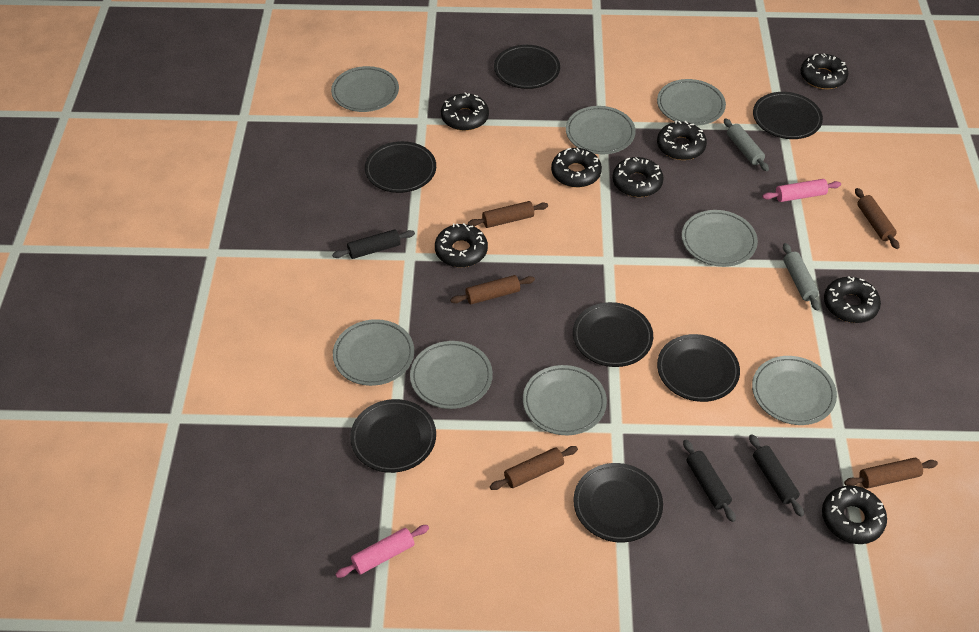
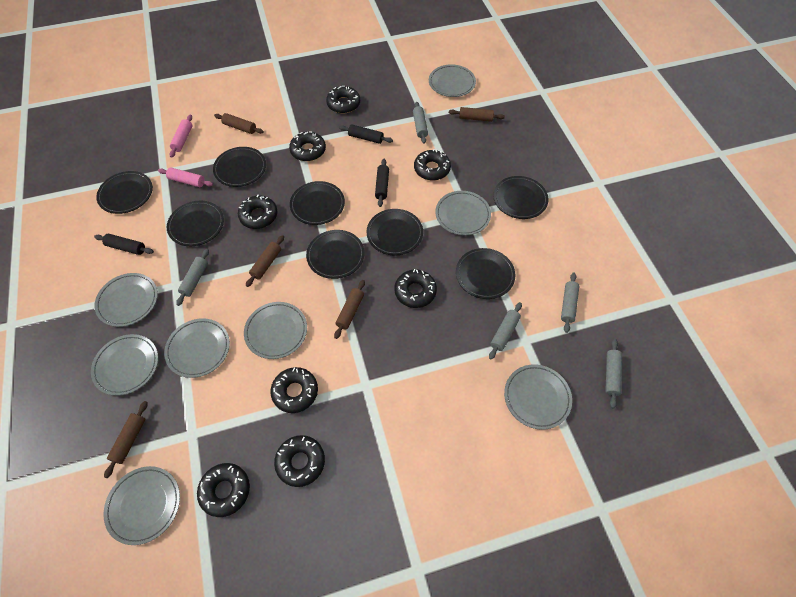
black plate: [350,399,436,473] [365,141,436,193] [494,45,560,89] [573,302,653,367] [573,463,663,542] [657,334,740,402] [753,92,823,139] = 7 -> [96,171,153,214] [167,201,224,246] [213,147,266,187] [290,181,345,225] [306,230,365,279] [366,209,423,255] [456,248,516,299] [493,176,548,219] = 8
grey rolling pin: [724,118,769,171] [783,243,820,311] = 2 -> [176,249,209,306] [413,102,428,144] [489,302,522,360] [561,273,579,333] [605,339,622,409] = 5

